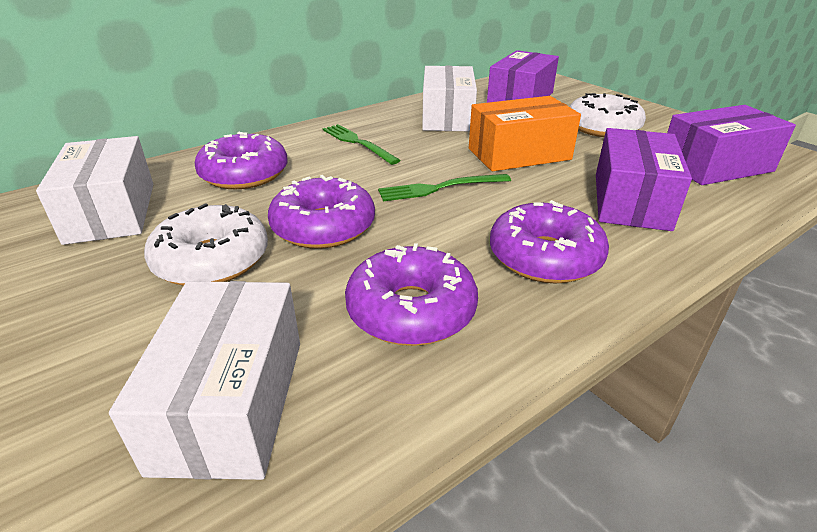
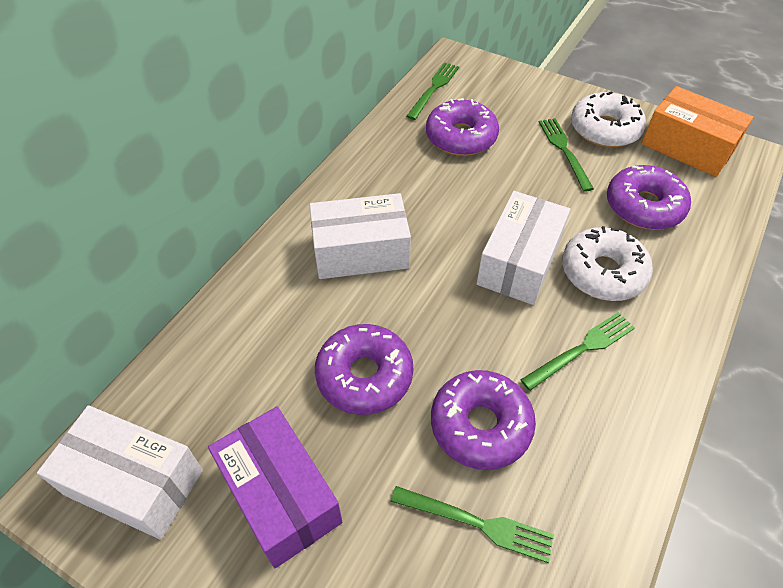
green fork: [323,124,401,165] [378,174,511,201] = 2 -> [390,486,554,563] [406,62,459,120] [521,312,635,391] [539,118,594,192] = 4
purple box: [487,50,559,103] [596,128,692,231] [667,105,796,185] = 3 -> [208,406,342,568] = 1

